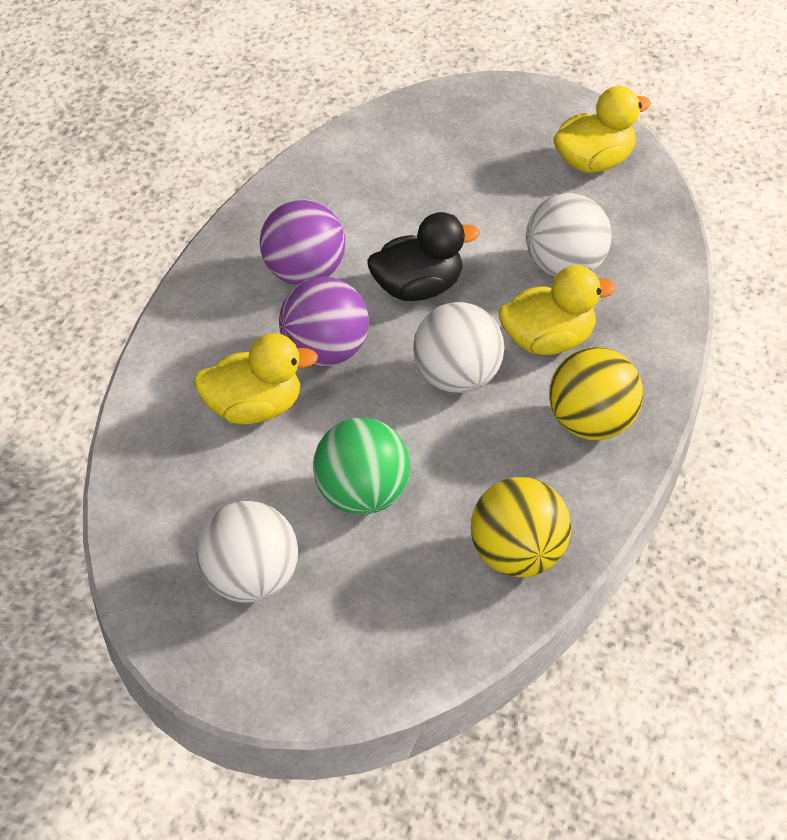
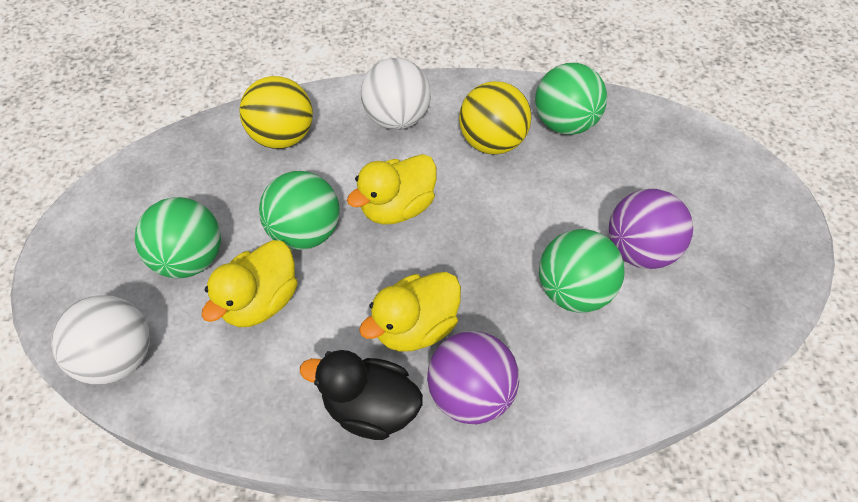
green ball: [313,418,410,515] = 1 -> [135,197,221,278] [259,171,340,250] [535,63,607,135] [539,229,625,313] = 4
white ball: [196,501,298,603] [413,302,504,393] [526,193,612,277] = 3 -> [51,295,150,385] [361,58,431,130] = 2

